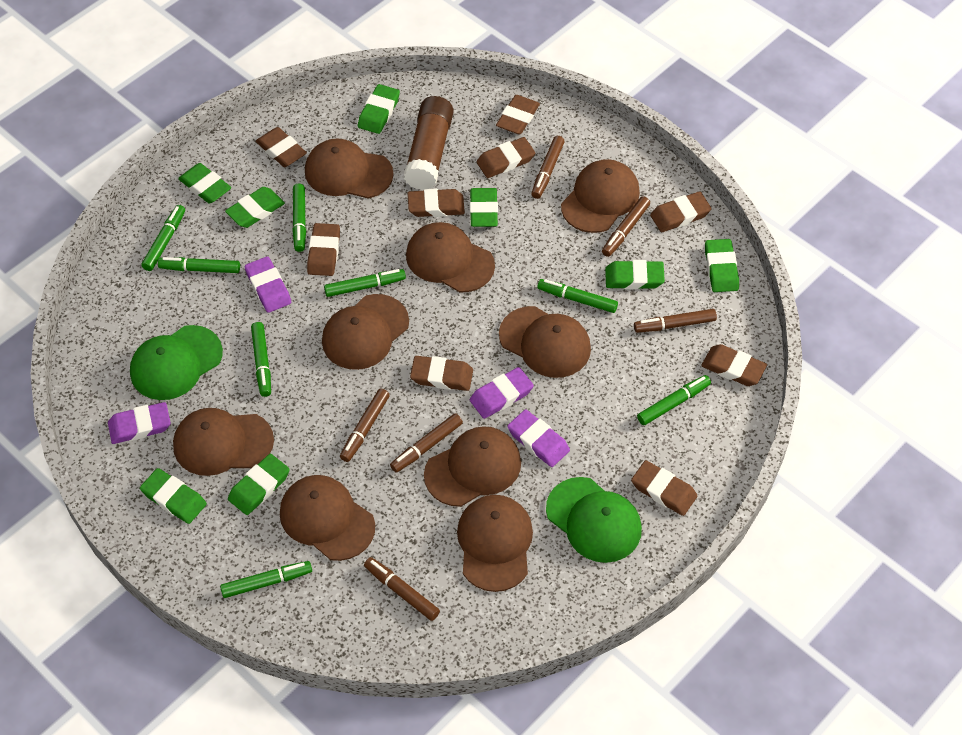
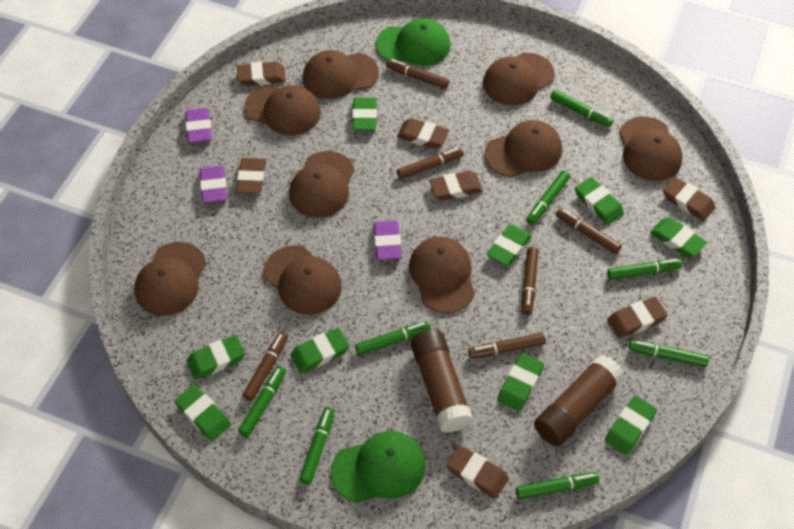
brown eraser: [256,127,307,167] [307,223,340,276] [408,189,465,217] [410,356,473,391] [477,137,535,178] [496,95,540,135] [631,460,697,516] [650,191,712,232] [701,344,767,386] = 9 -> [236,158,266,194] [237,61,286,86] [397,118,449,149] [429,171,483,201] [446,445,509,499] [607,297,667,338] [663,177,715,221] = 7
brown glue stick: [404,96,454,190] = 1 -> [411,329,473,433] [534,355,624,447] = 2
green eraser: [140,468,207,524] [178,163,231,204] [225,187,285,228] [228,454,290,515] [358,84,400,134] [470,188,498,227] [605,260,665,289] [705,239,739,292] = 8 -> [174,385,231,441] [187,335,245,380] [291,328,349,373] [352,97,377,130] [486,224,532,266] [497,353,544,412] [575,177,624,225] [605,396,657,455] [650,218,707,257] = 9
purple eraser: [108,402,171,444] [245,256,291,313] [470,367,534,419] [507,409,570,467] = 4 -> [186,108,212,143] [200,165,227,203] [374,220,402,260] = 3

